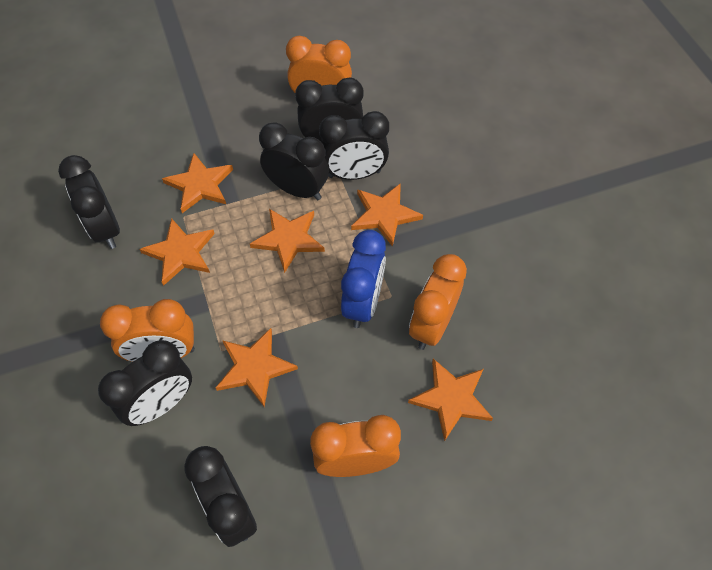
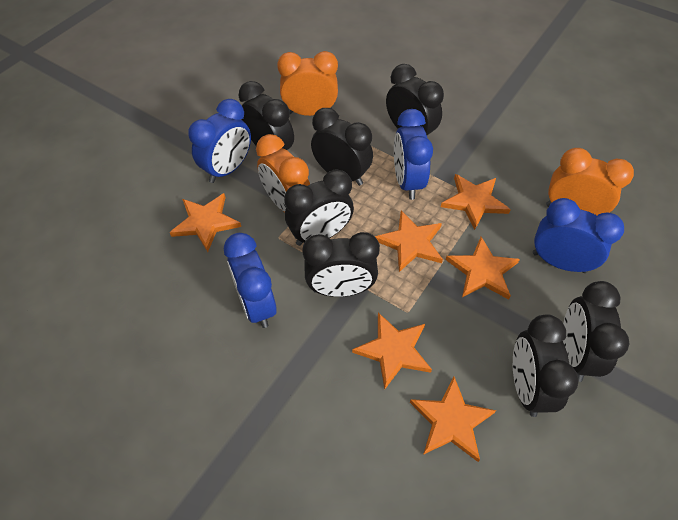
black clock: [58,155,120,249] [98,340,192,426] [184,446,257,547] [259,122,329,200] [295,77,364,141] [319,111,389,180] = 6 -> [239,81,294,150] [284,169,354,246] [302,232,380,297] [311,108,373,186] [386,64,444,135] [513,314,579,417] [563,281,629,382] = 7
blue clock: [341,230,386,328] = 1 -> [188,99,251,183] [224,233,277,328] [394,109,433,200] [533,198,624,273] = 4
orange clock: [100,299,195,362] [286,36,352,93] [310,415,401,477] [409,254,467,350] = 4 -> [256,134,310,212] [277,51,338,116] [546,148,634,215] = 3

